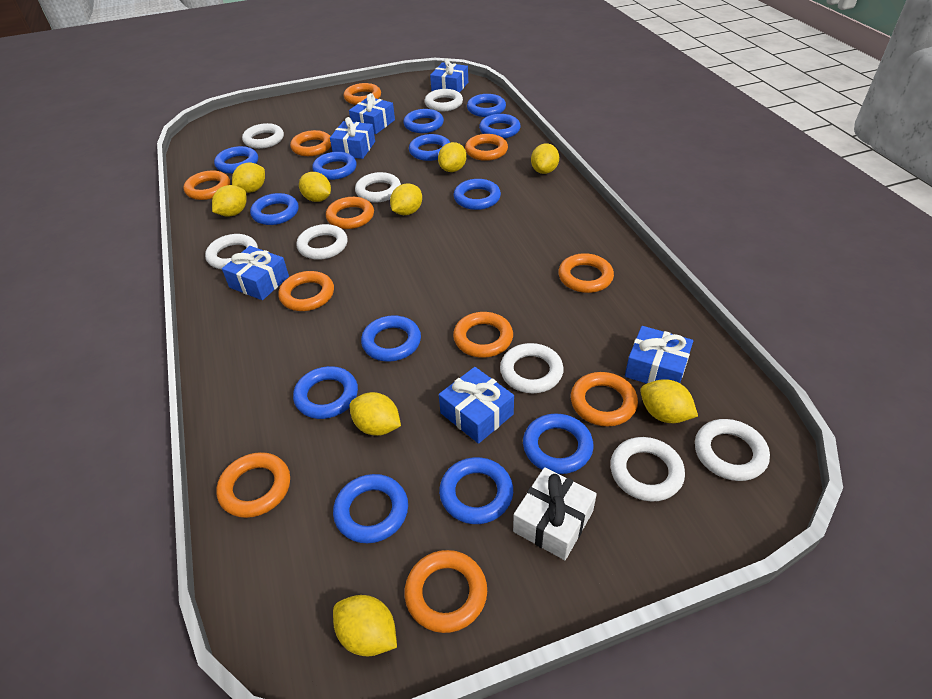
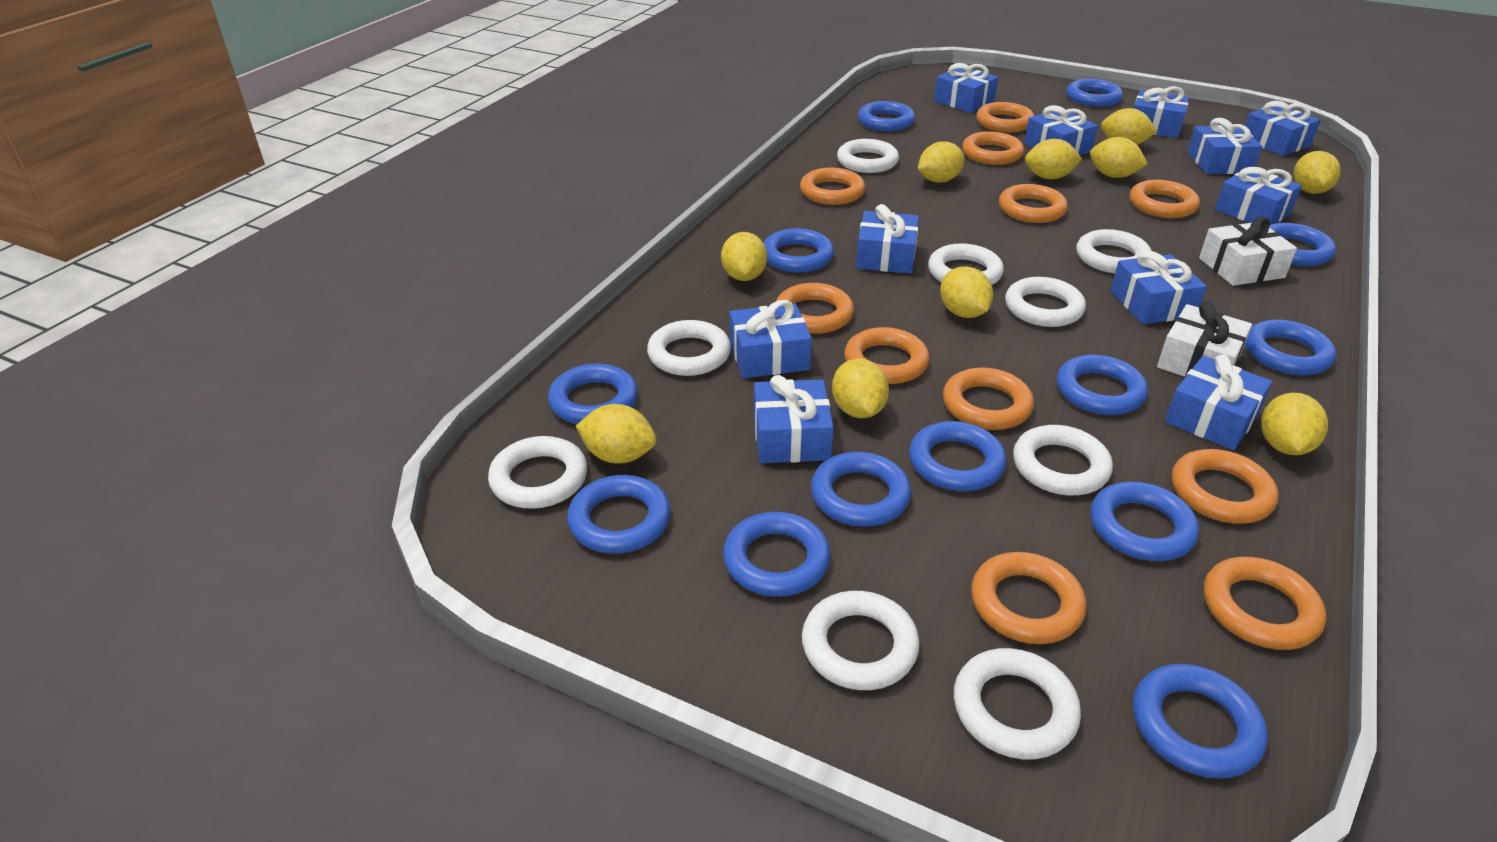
blue gift: [222,246,289,300] [330,117,375,159] [349,93,395,134] [430,58,468,93] [439,367,514,444] [625,326,693,384] = 6 -> [730,300,812,378] [754,375,834,463] [856,204,919,274] [934,63,998,113] [1024,105,1098,155] [1110,250,1207,324] [1134,86,1189,138] [1165,355,1272,450] [1187,118,1262,174] [1215,167,1302,225] [1245,101,1321,156] = 11
white gift: [513,467,597,560] = 1 -> [1157,302,1252,377] [1199,217,1297,286] = 2
white ring: [205,234,258,269] [242,123,284,149] [296,224,348,260] [355,172,401,202] [424,89,463,112] [500,343,564,393] [610,437,685,502] [695,419,770,481] = 8 -> [488,436,587,509] [647,320,731,376] [802,591,920,690] [837,139,899,173] [928,243,1004,285] [954,648,1081,760] [1005,277,1086,327] [1013,425,1113,495] [1076,229,1152,273] = 9
yellow lemon: [212,185,247,217] [232,163,265,193] [299,172,331,202] [333,595,397,657] [350,392,401,436] [390,183,422,215] [438,142,467,172] [531,143,559,174] [640,379,698,423] = 9 -> [576,404,657,463] [721,232,767,281] [832,359,889,418] [918,141,965,183] [940,266,993,318] [1025,139,1082,179] [1090,137,1148,178] [1101,108,1157,145] [1261,393,1328,455] [1294,151,1341,194] = 10

